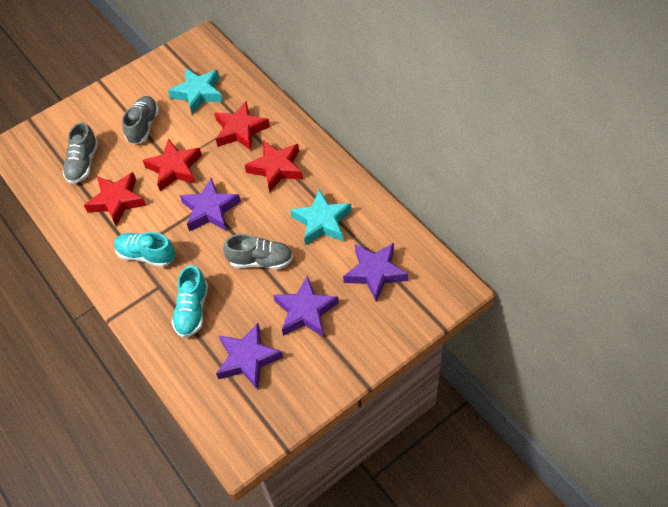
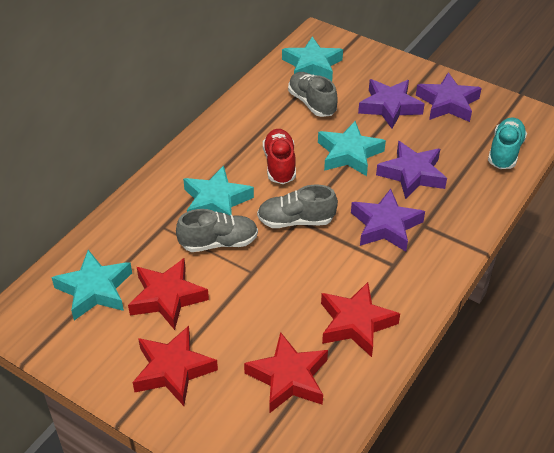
red shoe: none = 0 -> [263,129,296,184] = 1
turquoise shoe: [114,232,176,267] [172,265,208,338] = 2 -> [488,117,527,169] = 1
turquoise star: [168,68,223,115] [290,190,352,246] = 2 -> [51,250,132,320] [183,166,254,215] [282,37,343,81] [318,121,386,176] = 4

